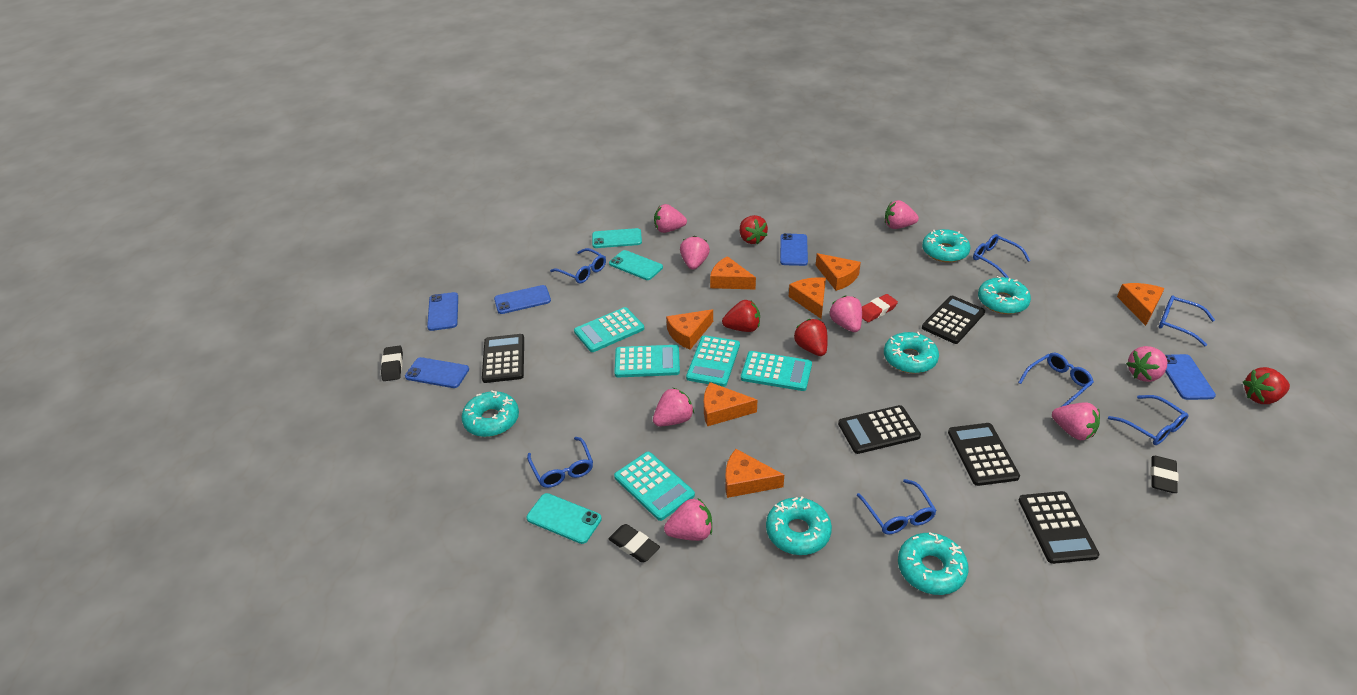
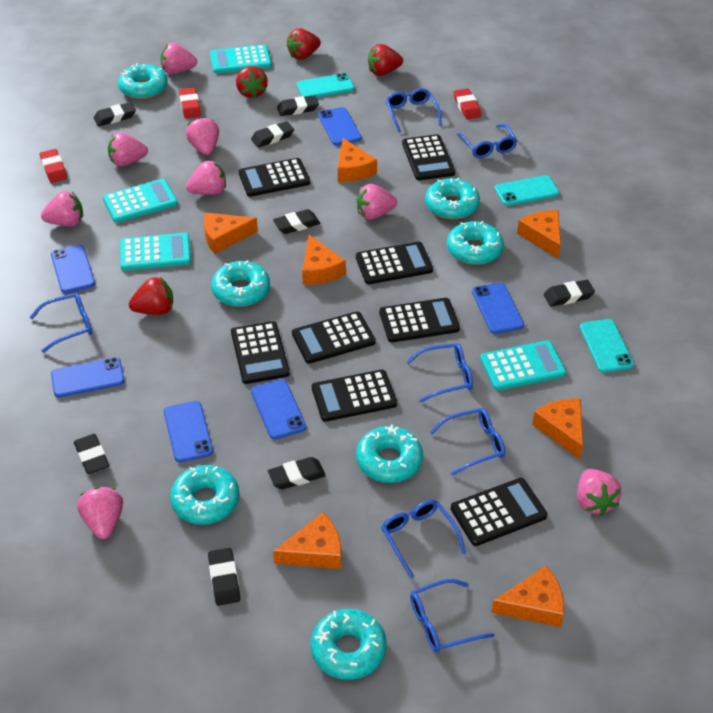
black calculator: [482,334,524,383] [838,405,921,454] [922,296,985,344] [948,423,1020,486] [1019,491,1099,564] = 5 -> [231,321,290,384] [239,158,310,197] [292,311,376,364] [312,370,397,422] [356,242,433,284] [379,298,460,342] [402,134,455,180] [451,478,547,546] = 8
black eraser: [381,346,403,381] [608,524,660,562] [1151,456,1179,493] = 3 -> [74,434,109,474] [94,102,136,126] [208,548,240,606] [251,121,294,148] [268,457,326,490] [273,209,320,234] [277,95,319,116] [544,280,595,307] = 8
blue phone: [405,357,469,388] [427,292,458,331] [494,285,551,314] [780,233,808,266] [1165,354,1216,400] = 5 -> [51,244,95,293] [51,357,125,398] [164,401,213,463] [251,379,306,439] [318,107,361,146] [472,283,524,334] = 6
red eraser: [862,294,898,322] = 1 -> [40,149,67,183] [179,88,201,118] [454,88,481,119] = 3
turquoise calculator: [574,307,644,352] [614,345,680,377] [614,452,695,521] [686,335,740,387] [741,351,812,391] = 5 -> [103,179,178,223] [120,233,191,271] [210,45,272,73] [480,340,566,391] = 4
turquoise donut: [461,390,519,437] [766,496,832,555] [884,332,939,373] [898,533,969,595] [922,229,971,263] [978,276,1031,314] = 6 -> [118,63,168,99] [170,465,240,525] [211,260,270,307] [311,609,387,680] [356,424,423,483] [425,178,480,219] [447,221,504,265] = 7

